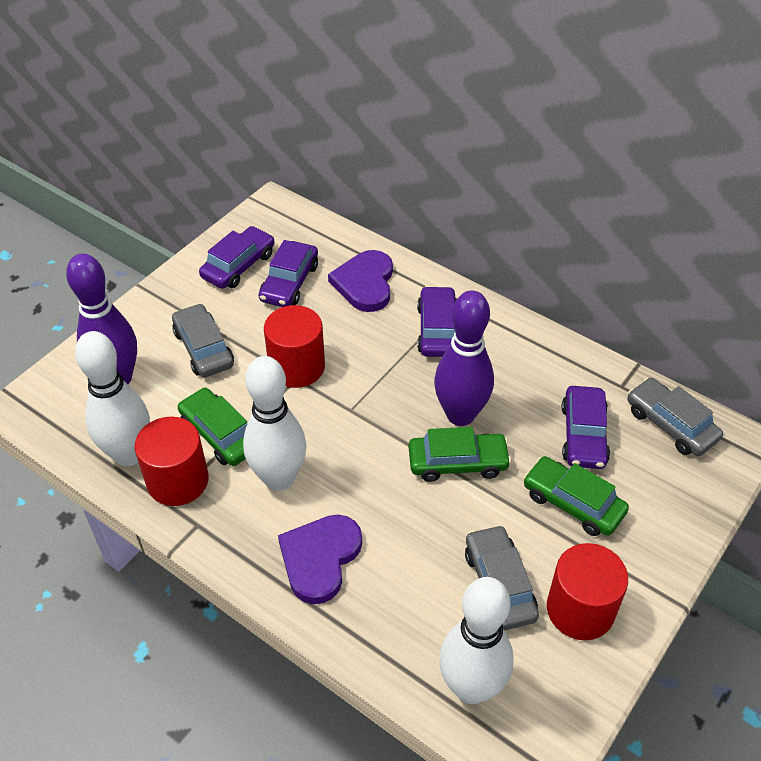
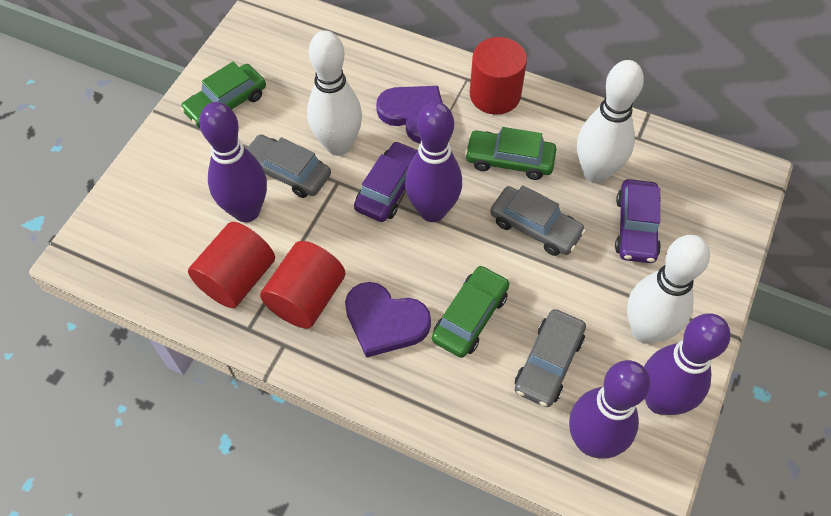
purple bowling pin: [66,254,137,384] [434,290,494,426] = 2 -> [199,102,267,222] [405,102,462,222] [569,360,650,459] [644,314,731,415] = 4
purple car: [199,226,275,289] [259,240,318,307] [417,286,457,357] [561,386,610,469] = 4 -> [354,141,418,222] [615,179,661,263] = 2

